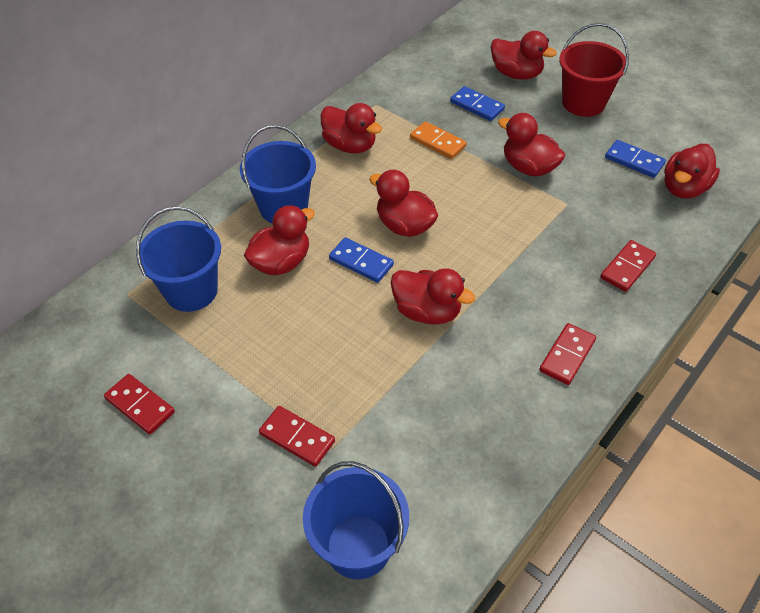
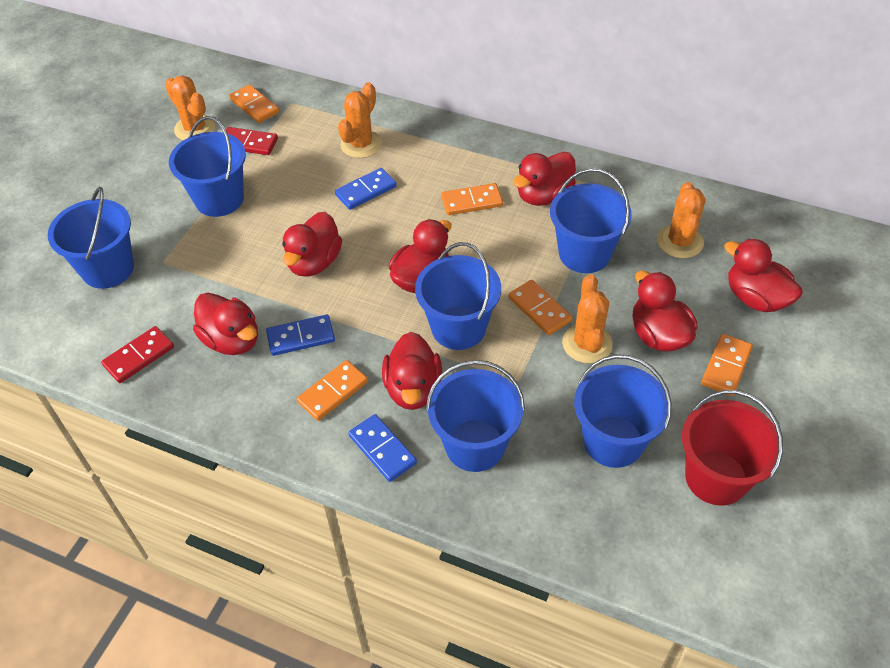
blue bucket: [136,206,221,312] [240,125,316,223] [303,461,409,579] = 3 -> [48,187,134,289] [169,116,246,217] [415,242,501,350] [426,360,525,472] [550,168,632,273] [574,354,671,468] = 6
orange cactus: none = 0 -> [165,75,215,140] [338,82,382,158] [562,274,613,363] [657,182,705,258] = 4
orange domino: [410,121,467,159] = 1 -> [229,84,279,123] [297,360,368,421] [441,183,503,215] [508,280,572,335] [701,334,753,396] = 5
red domino: [104,374,175,435] [259,406,335,467] [539,323,596,385] [600,240,656,292] = 4 -> [101,326,174,383] [226,127,278,155] = 2

